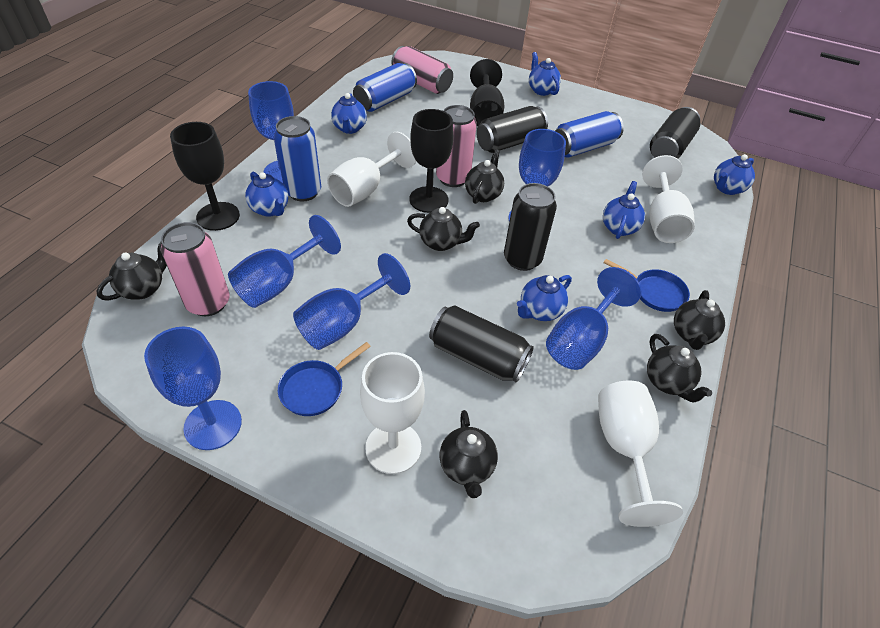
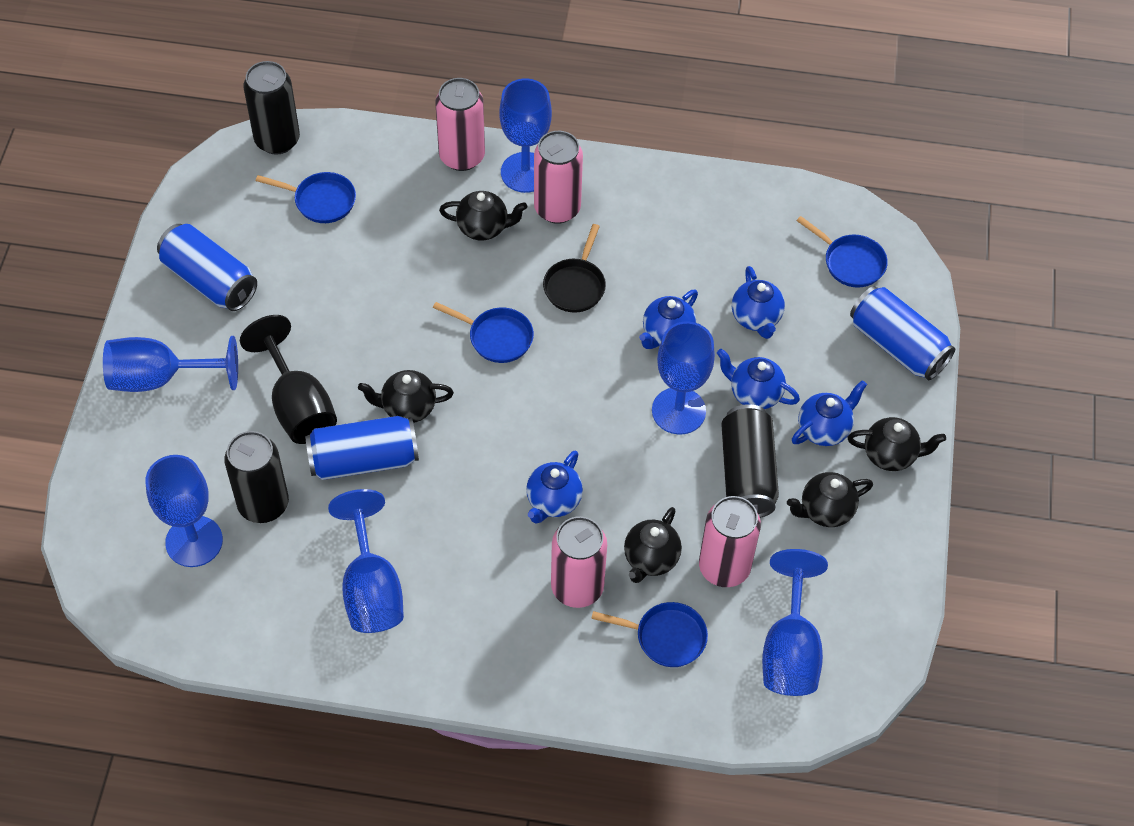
black can: [429,305,534,382] [476,106,548,153] [504,183,557,271] [650,107,700,159] = 4 -> [224,431,289,523] [243,61,300,154] [721,404,779,518] = 3
black goblet: [170,122,240,231] [410,109,454,213] [470,59,504,126] = 3 -> [240,315,337,444] = 1
black pan: none = 0 -> [543,224,606,313] = 1
black teapot: [96,242,167,301] [407,207,480,251] [440,410,498,498] [465,149,504,204] [647,334,712,403] [674,290,725,350] = 6 -> [358,370,454,423] [439,191,527,240] [624,507,682,583] [787,472,873,527] [848,417,946,471] = 5
blue pan: [278,342,371,416] [604,259,690,312] = 2 -> [256,172,356,223] [433,302,534,363] [591,602,708,667] [797,216,888,288] = 4
blue teapot: [245,172,289,217] [331,93,367,134] [517,275,572,321] [529,52,561,96] [603,181,645,239] [714,154,755,195] = 6 -> [526,450,583,523] [639,290,698,349] [717,349,800,409] [732,266,785,339] [792,380,867,446] = 5
pink can: [161,222,230,316] [391,46,453,94] [436,105,477,187] = 3 -> [435,78,485,171] [534,131,583,224] [551,516,607,608] [699,496,761,587] = 4
white goblet: [327,132,416,207] [360,352,425,474] [598,380,683,527] [642,155,695,243] = 4 -> none = 0

